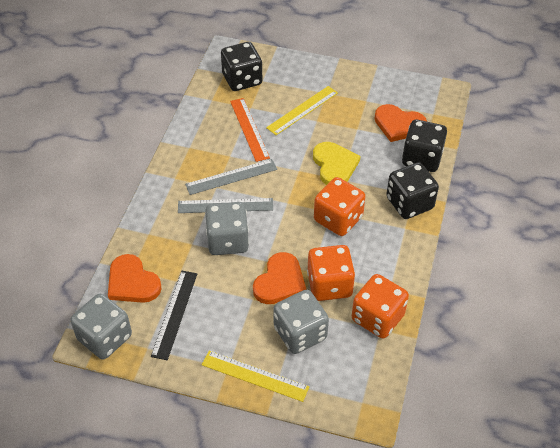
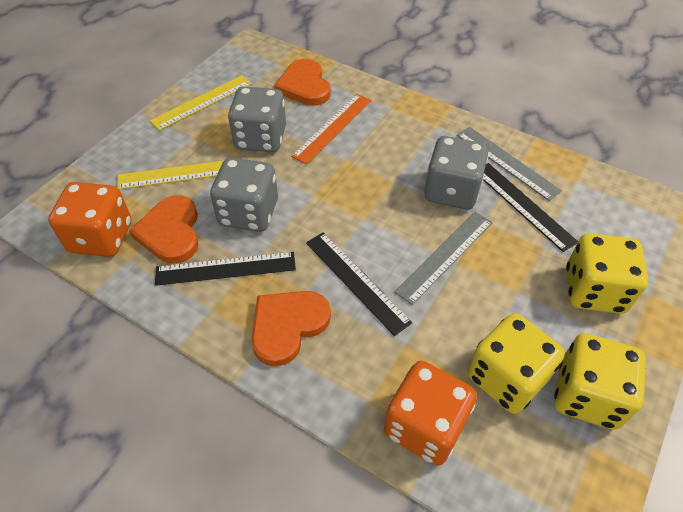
black dice: [221,42,262,91] [386,162,439,219] [402,120,447,172] = 3 -> none = 0
black ruler: [151,271,197,360] = 1 -> [155,252,296,286] [306,232,412,336] [483,163,578,252] = 3
orange dice: [307,245,355,301] [314,177,365,236] [352,274,409,339] = 3 -> [48,182,131,257] [384,361,477,466] = 2
yellow dice: none = 0 -> [468,313,565,414] [554,333,646,430] [566,233,649,314] = 3
yellow heart: [313,142,361,185] = 1 -> none = 0

